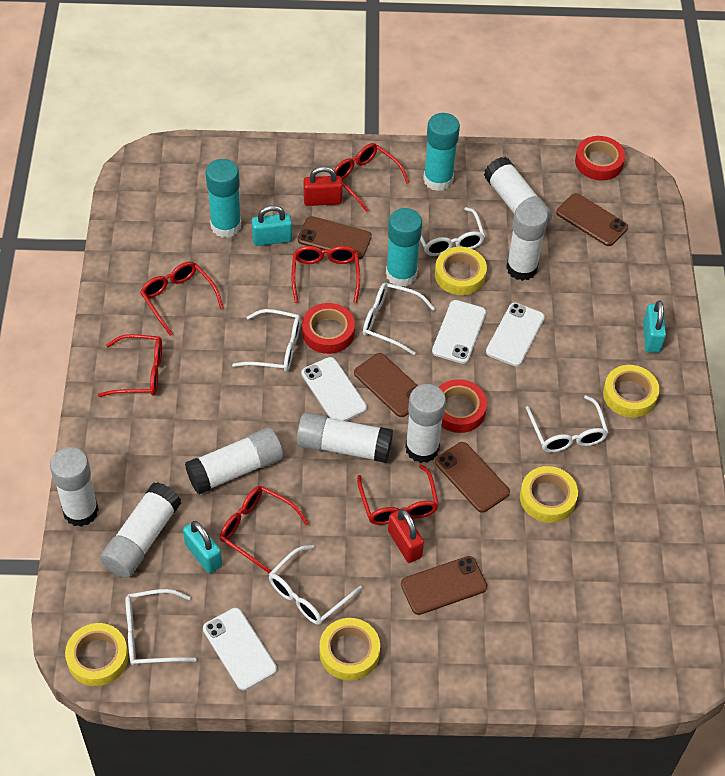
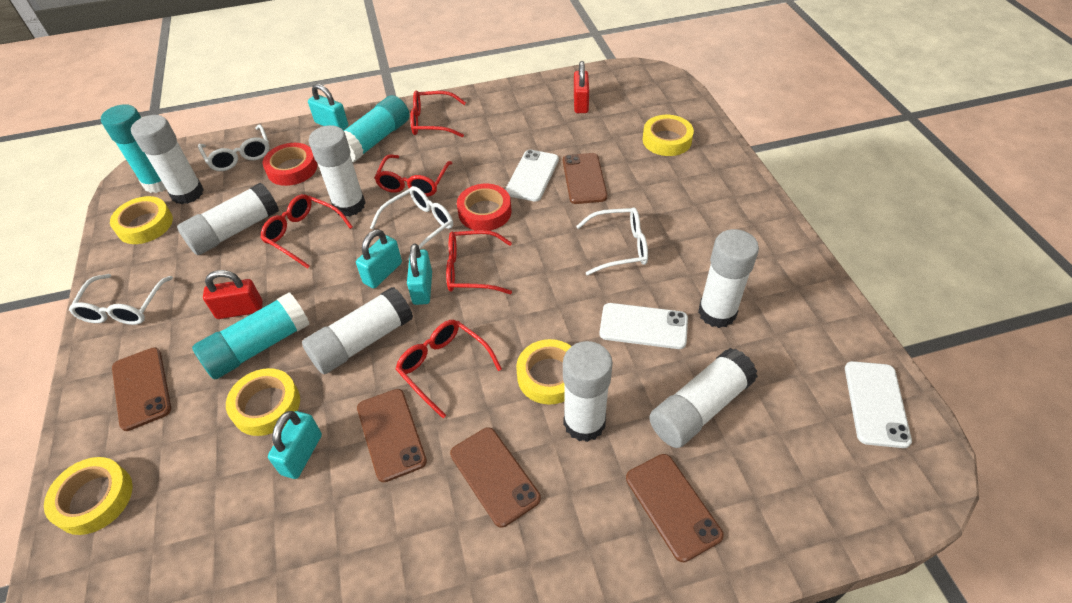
red glasses: [98,334,162,397] [140,261,224,336] [220,486,309,573] [291,246,360,303] [334,143,409,212] [357,464,439,525] = 6 -> [260,194,353,269] [374,154,452,197] [395,320,502,418] [410,91,466,137] [446,230,512,294] = 5
red tape: [302,303,355,354] [439,379,487,433] [575,136,625,180] = 3 -> [263,143,317,186] [457,184,512,231] = 2
turquoise padlock: [183,521,222,573] [252,205,292,246] [643,301,666,353] = 3 -> [268,411,322,479] [308,84,348,130] [356,229,402,288] [407,243,432,305] = 4
white glasses: [126,589,196,666] [232,309,301,372] [269,545,362,625] [363,283,435,355] [420,207,485,256] [526,395,609,453] = 6 -> [69,274,173,325] [198,124,269,171] [370,186,453,261] [576,207,648,275] = 4
white phone: [203,608,277,690] [301,357,367,421] [432,300,486,364] [486,303,545,366] = 4 -> [505,150,559,202] [599,303,688,349] [845,361,912,448] = 3

